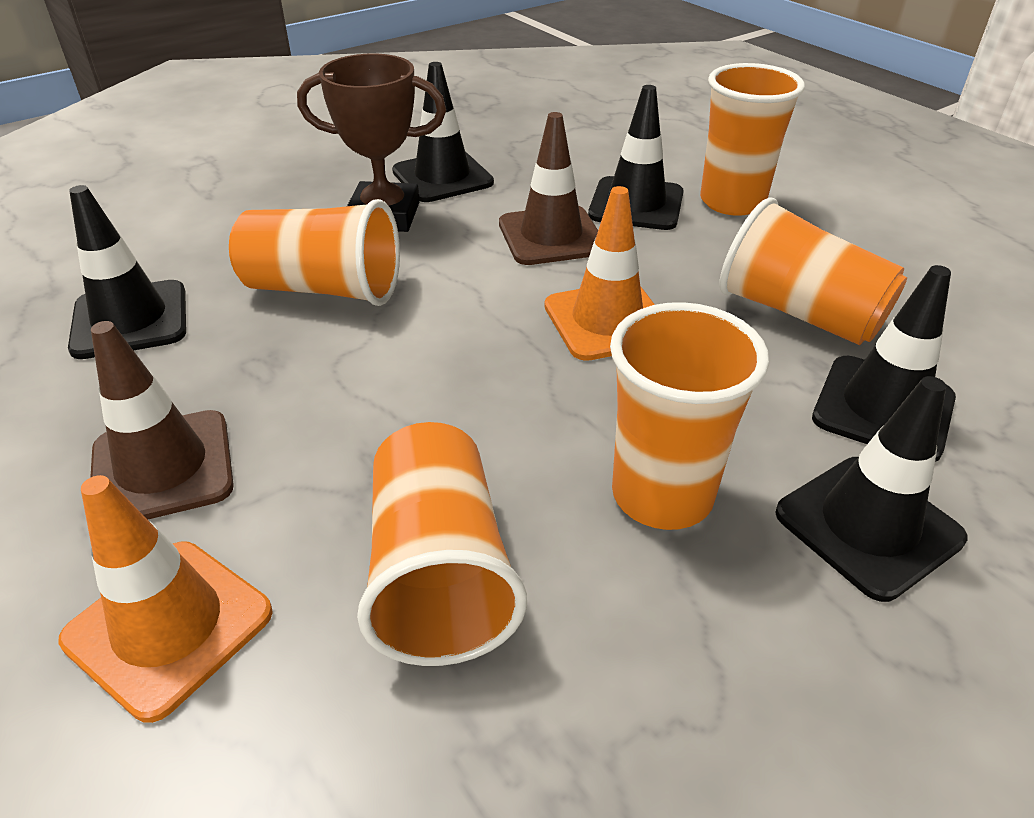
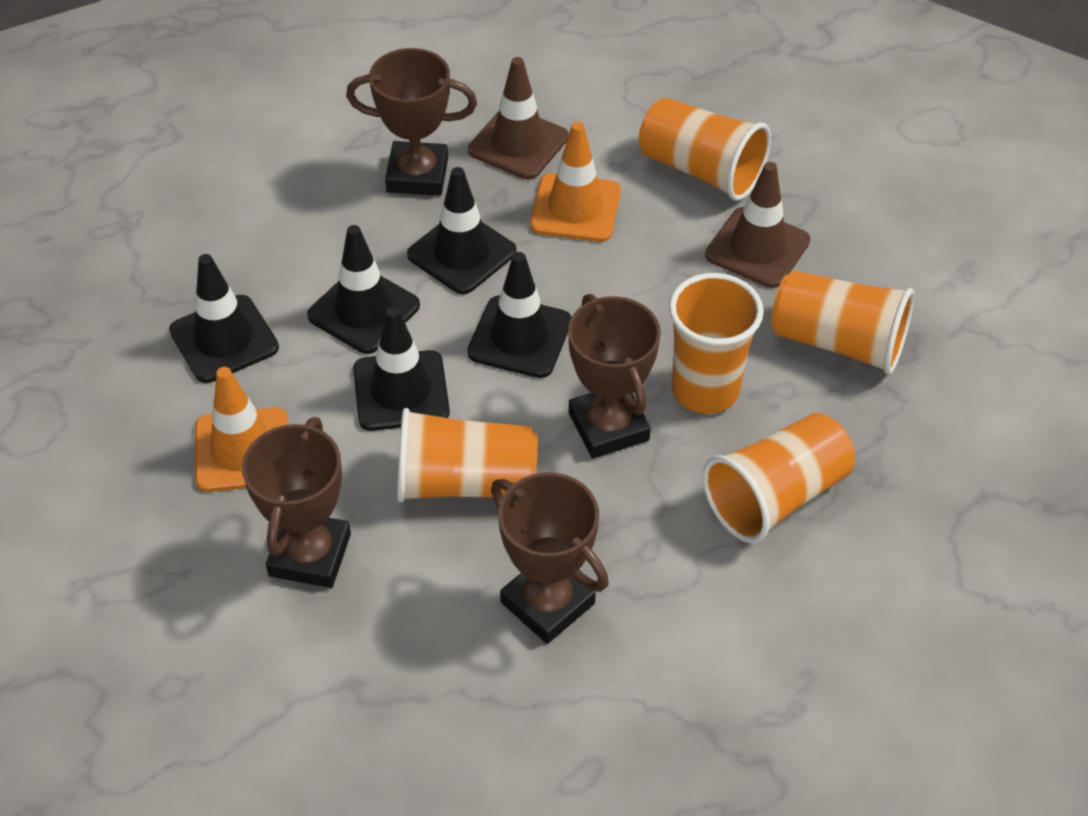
brown trophy: [297,54,446,232] = 1 -> [242,417,351,588] [346,48,477,196] [491,472,609,644] [568,294,661,458] = 4

